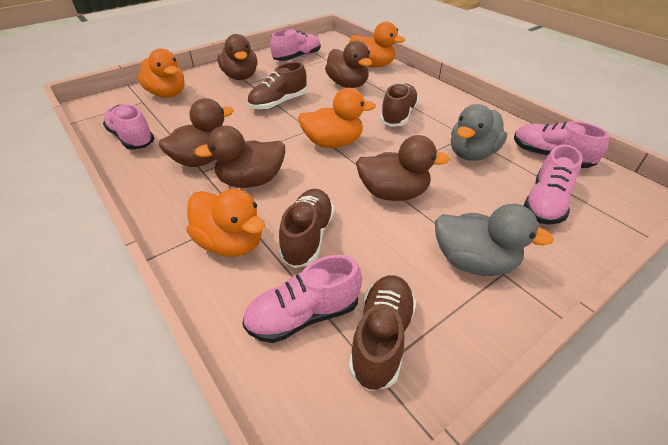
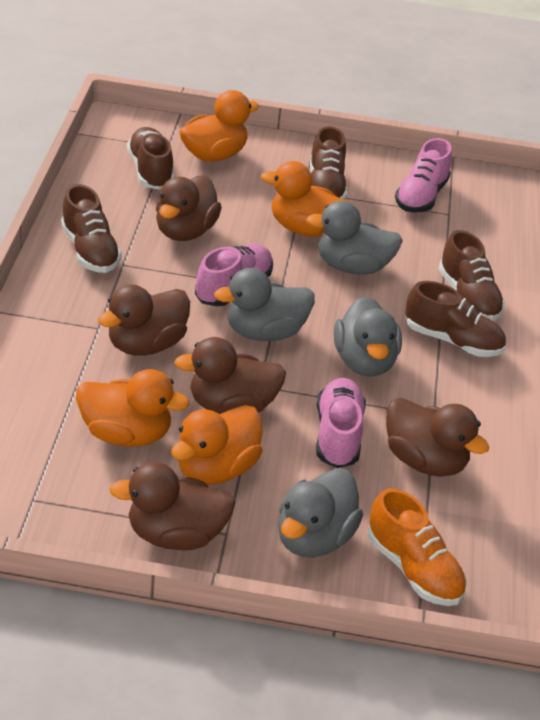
brown shoe: [247,62,307,110] [279,189,334,268] [349,275,416,391] [380,83,419,126] = 4 -> [61,184,122,273] [127,127,174,190] [310,126,348,200] [405,281,506,357] [438,230,505,321] = 5
grey duck: [435,204,554,276] [451,104,507,161] = 2 -> [214,268,315,341] [278,468,363,557] [306,201,403,275] [334,296,402,377] = 4
orange shoe: none = 0 -> [367,488,467,606] = 1
pink shoe: [103,105,155,150] [242,255,362,343] [270,29,321,61] [514,121,609,168] [524,144,582,225] = 5 -> [195,244,273,306] [316,378,366,468] [395,138,452,213] = 3

